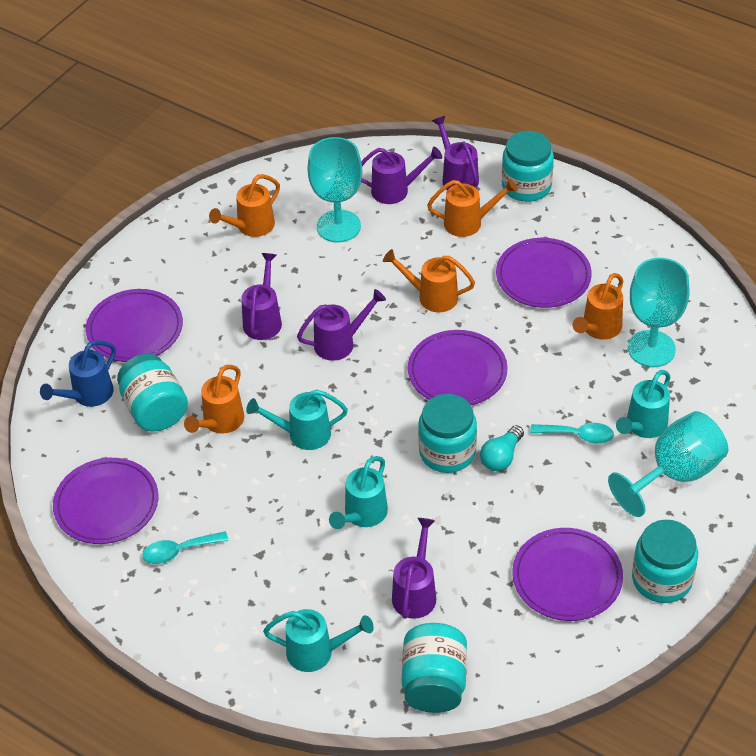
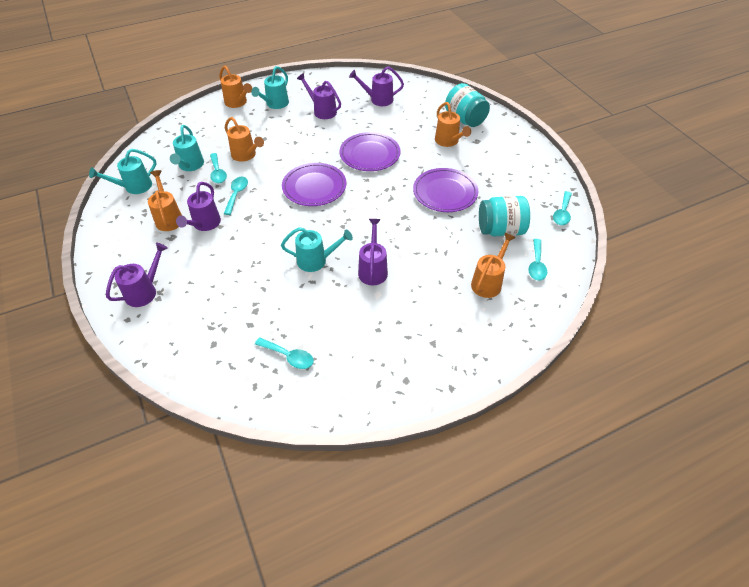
blue watering can: [40,340,116,407] = 1 -> none = 0
purple plate: [53,458,158,544] [86,289,183,362] [408,330,507,405] [496,238,592,308] [513,528,623,621] = 5 -> [282,163,346,206] [340,132,400,171] [413,168,478,212] = 3
turquoise goblet: [307,137,363,242] [608,411,728,517] [628,258,690,367] = 3 -> none = 0
turquoise jar: [117,354,188,431] [402,623,467,713] [418,394,477,473] [502,131,554,202] [632,520,698,603] = 5 -> [445,83,490,127] [479,196,530,236] = 2
turquoise light bulb: [480,425,524,471] = 1 -> none = 0
turquoise spoon: [142,531,229,564] [530,423,614,444] = 2 -> [210,153,227,183] [224,177,248,215] [255,338,314,369] [528,239,547,281] [553,191,572,225] = 5

